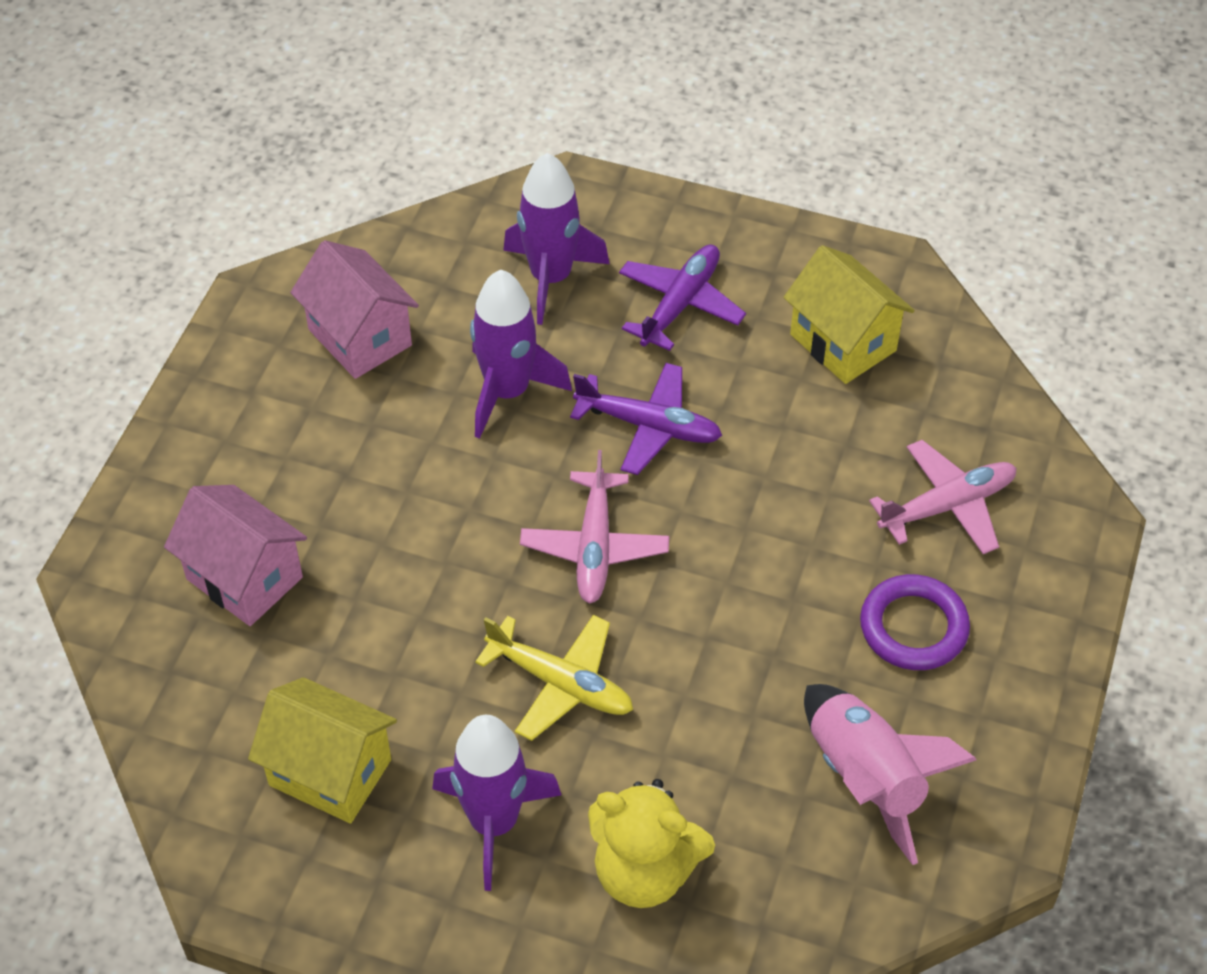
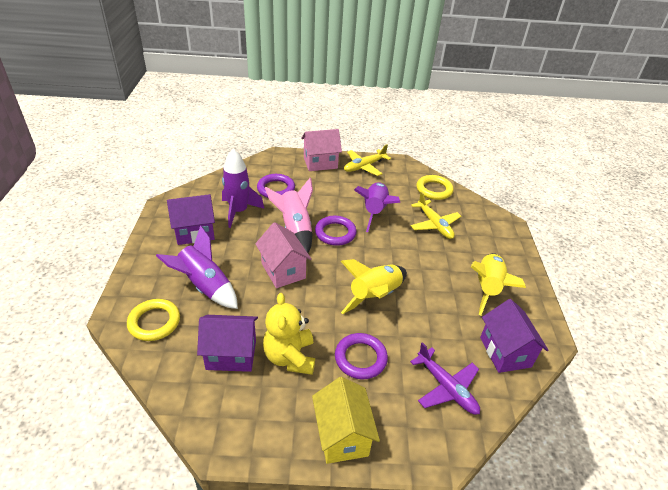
pink plane: [520,450,669,604] [869,440,1017,554] = 2 -> none = 0
purple house: none = 0 -> [167,194,215,245] [197,315,258,372] [480,299,548,373] = 3
purple plane: [570,363,722,475] [619,245,746,351] = 2 -> [410,342,480,415] = 1
purple ring: [860,574,970,670] = 1 -> [257,174,295,198] [315,216,357,246] [335,333,388,379] = 3
yellow house: [248,677,397,824] [784,245,914,384] = 2 -> [312,377,380,464] = 1
yellow plane: [475,615,633,741] = 1 -> [344,144,391,176] [411,192,461,239] = 2
yellow ring: none = 0 -> [127,299,180,341] [416,175,454,200] = 2
yellow rocket: none = 0 -> [341,259,407,314] [471,253,526,316] = 2

